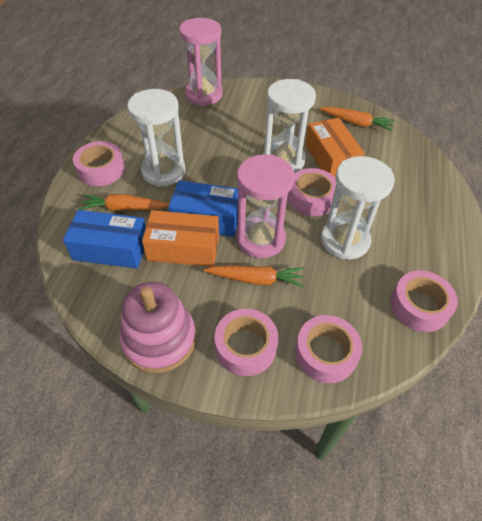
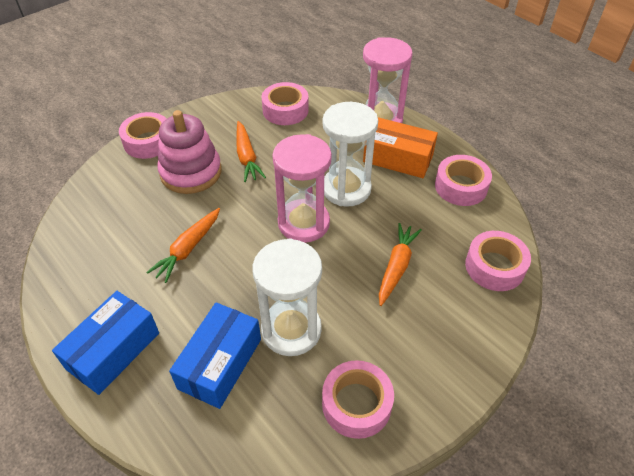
orange box: [142,210,219,267] [305,118,365,177] = 2 -> [363,117,438,178] = 1
white hourglass: [127,89,185,187] [263,79,316,173] [321,156,395,260] = 3 -> [253,238,322,356] [322,102,378,207] = 2

